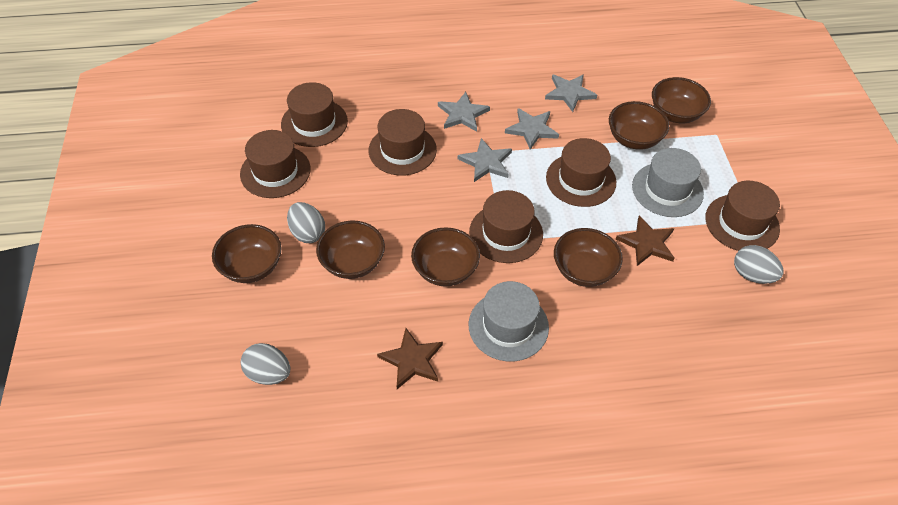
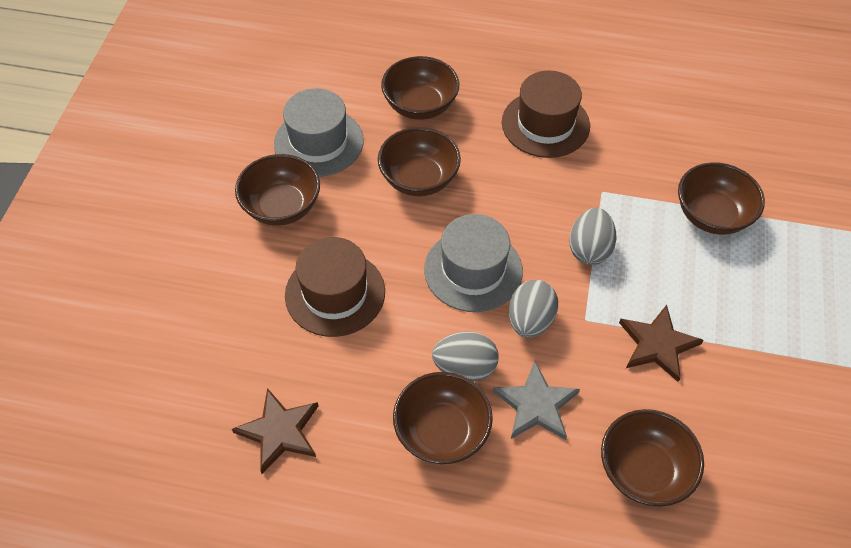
brown hat: [240,130,311,198] [281,82,348,147] [368,109,437,176] [469,190,543,263] [546,138,616,207] [705,181,780,251] = 6 -> [285,237,385,337] [502,71,590,158] = 2
grey star: [438,92,490,132] [458,138,512,182] [505,108,559,150] [545,74,597,112] = 4 -> [492,361,580,440] = 1

